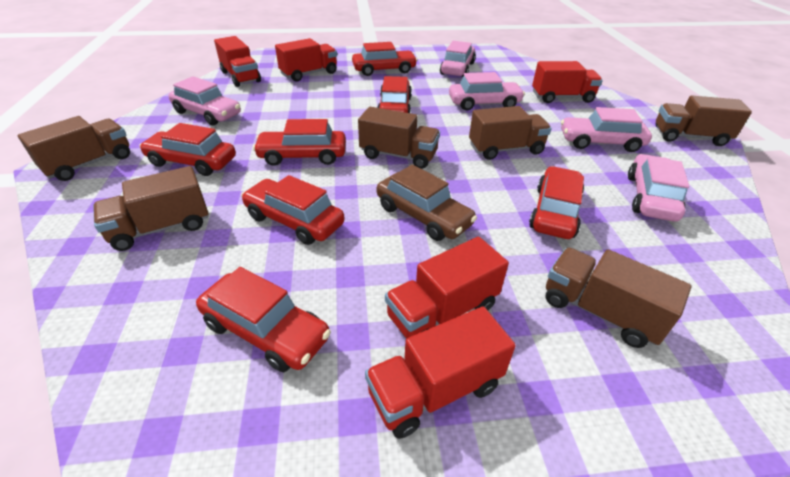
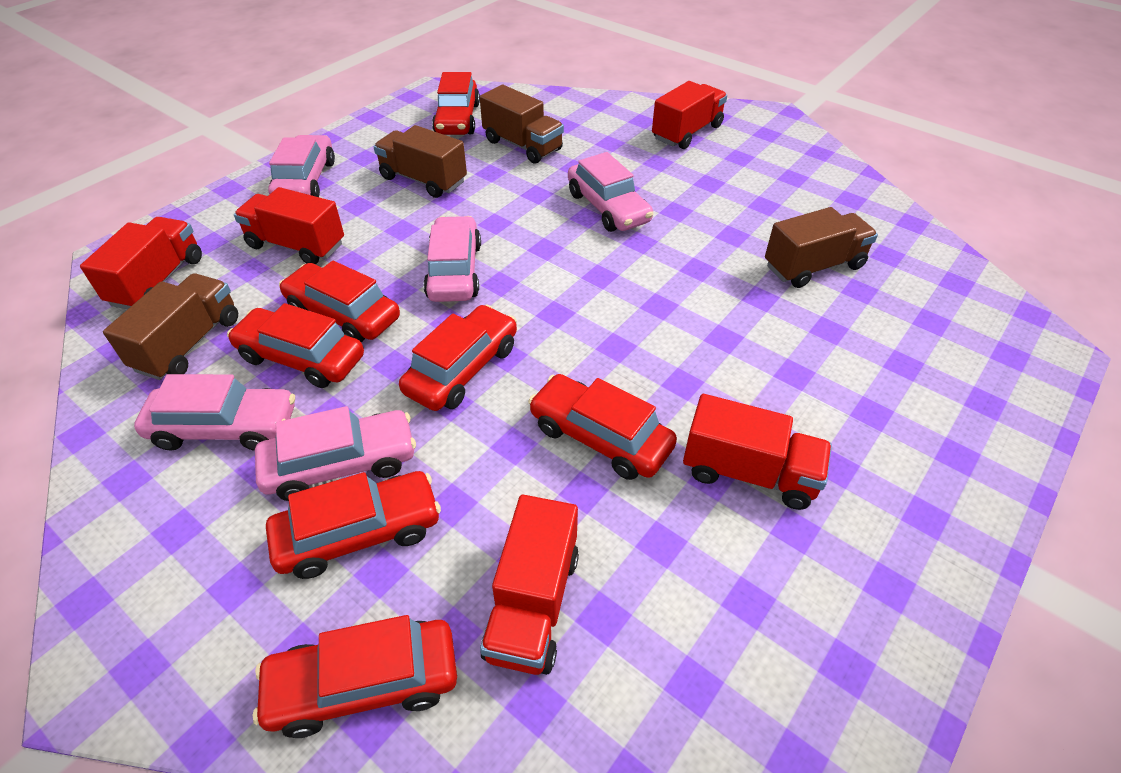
brown car: [377,165,477,241] = 1 -> none = 0
brown truck: [18,116,130,181] [93,166,208,251] [358,107,440,169] [469,106,552,160] [546,248,692,348] [655,95,752,146] = 6 -> [103,273,238,380] [374,125,467,198] [480,85,564,164] [765,207,878,288] = 4

